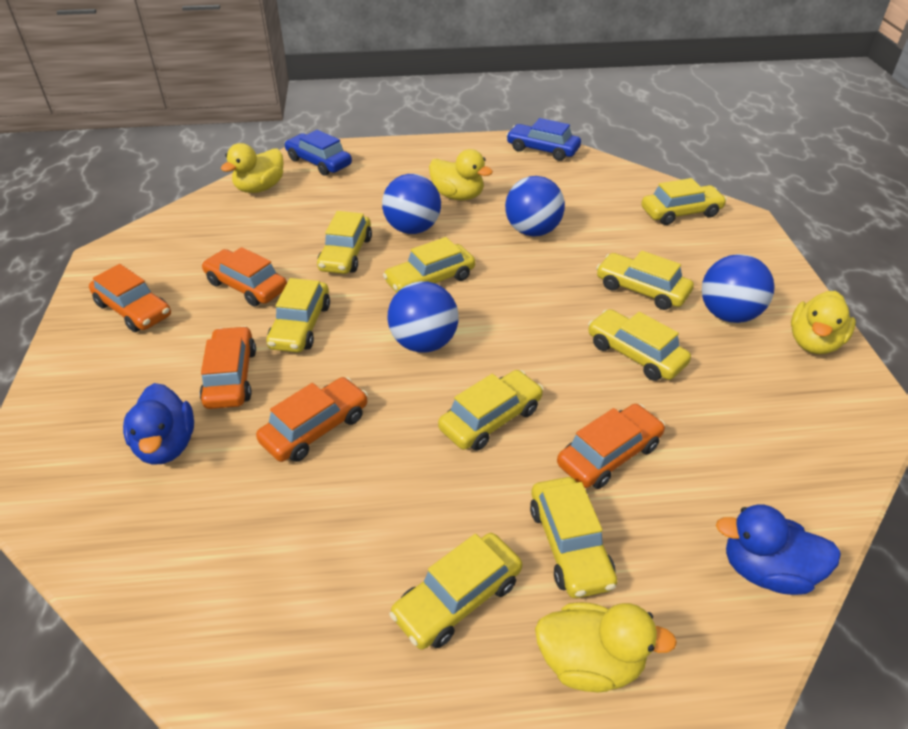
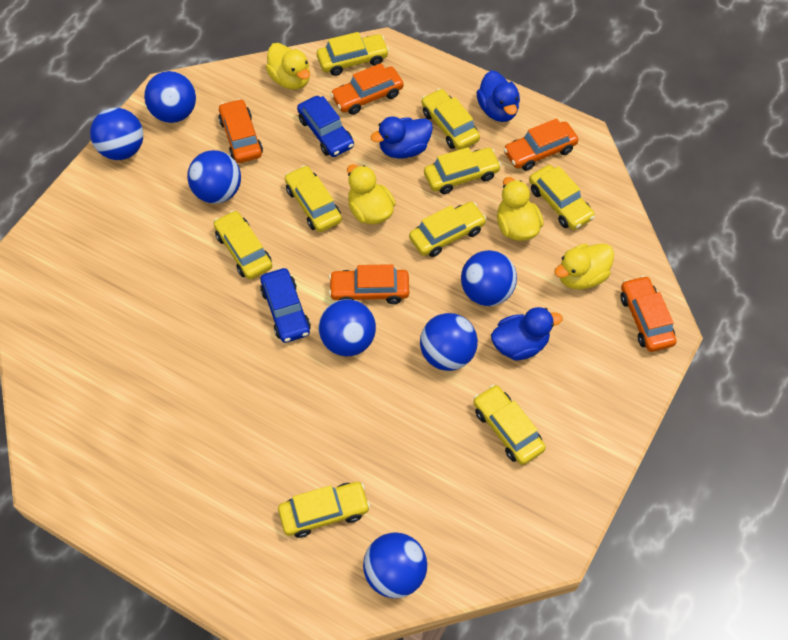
blue ball: [382,174,441,234] [387,281,459,353] [505,176,565,236] [702,254,775,323] = 4 -> [90,108,143,160] [144,71,196,123] [187,150,241,204] [319,299,376,356] [363,533,427,598] [420,313,478,371] [461,250,517,306] = 7
blue duck: [123,383,194,465] [716,504,841,595] = 2 -> [371,116,433,159] [476,70,520,122] [491,307,563,361] = 3

